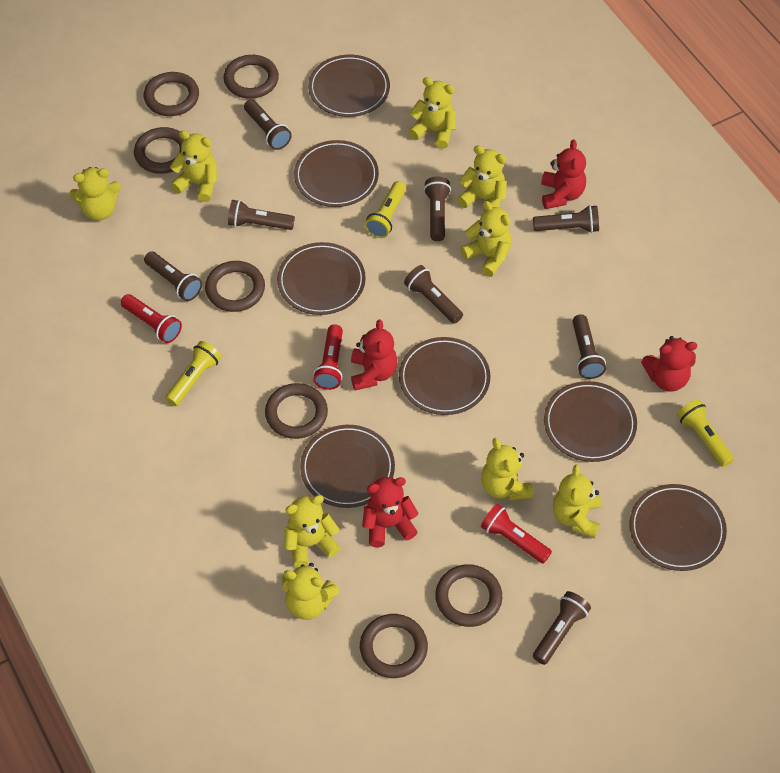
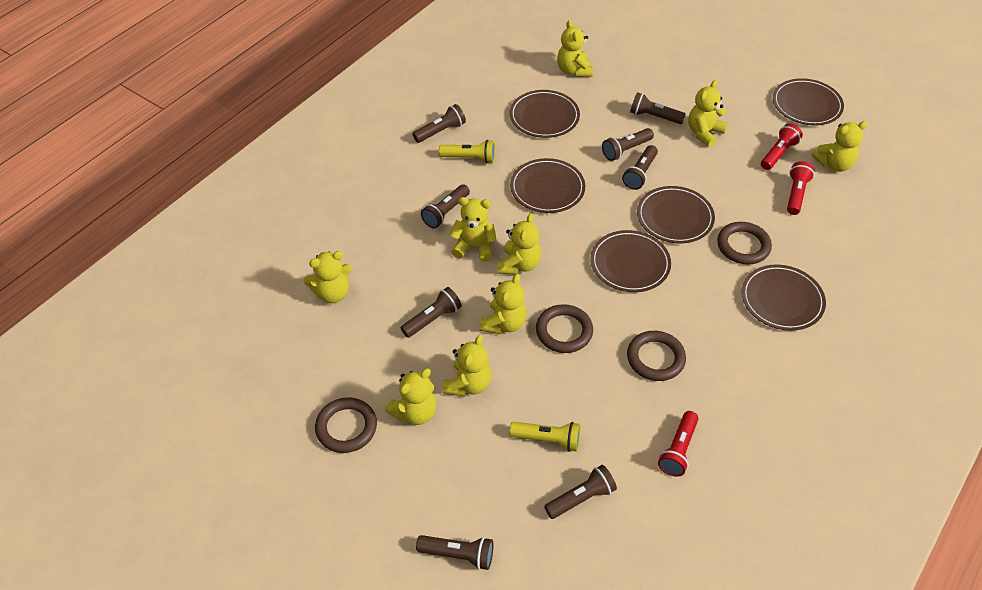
brown plate: [277,242,366,315] [294,140,379,207] [300,425,395,508] [308,55,390,117] [399,337,490,415] [544,381,637,462] [629,484,727,571] = 7 -> [509,90,580,138] [510,158,585,213] [590,230,671,292] [637,186,715,244] [741,264,826,331] [773,78,844,125] = 6
brown ring: [134,127,183,174] [144,72,199,116] [205,261,265,312] [224,55,279,99] [265,383,328,439] [360,614,428,678] [435,564,502,627] = 7 -> [315,397,377,453] [536,304,593,353] [627,331,686,381] [717,222,772,265] = 4
red teddy bear: [351,320,397,391] [362,477,419,547] [541,140,586,209] [641,336,697,392] = 4 -> none = 0
yellow flashlight: [165,341,221,406] [365,181,406,238] [677,399,734,467] = 3 -> [439,140,495,164] [509,422,581,452] = 2

